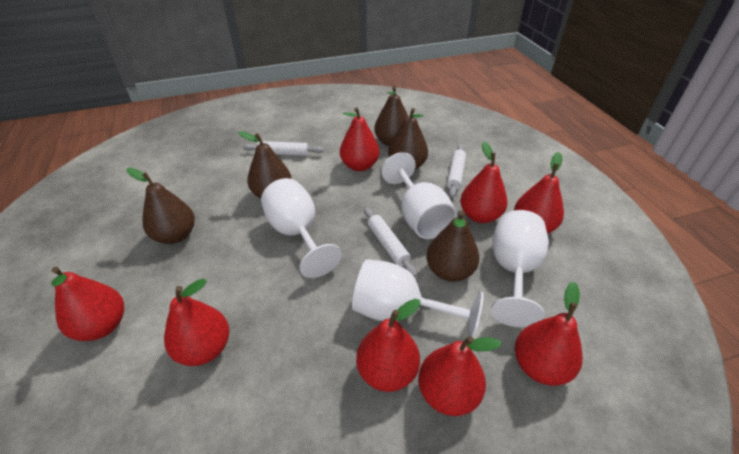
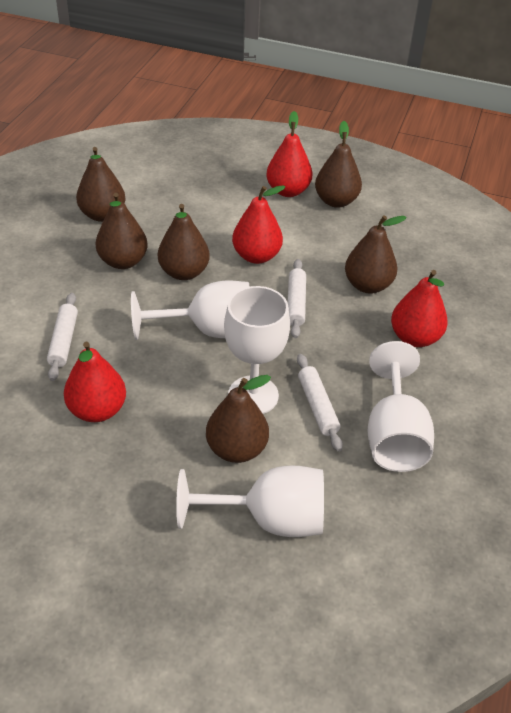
brown pear: [127,168,195,244] [238,131,291,198] [374,86,408,146] [388,108,428,170] [426,211,480,282] = 5 -> [76,147,125,222] [95,193,148,269] [158,204,210,280] [206,375,271,463] [315,121,362,208] [345,215,407,294] = 6
red pear: [51,267,124,341] [164,279,229,366] [340,107,379,171] [356,299,420,392] [418,336,502,416] [460,142,507,223] [514,152,564,234] [515,282,583,386] = 8 -> [64,342,126,422] [232,185,285,264] [266,111,312,197] [391,270,448,347] = 4

